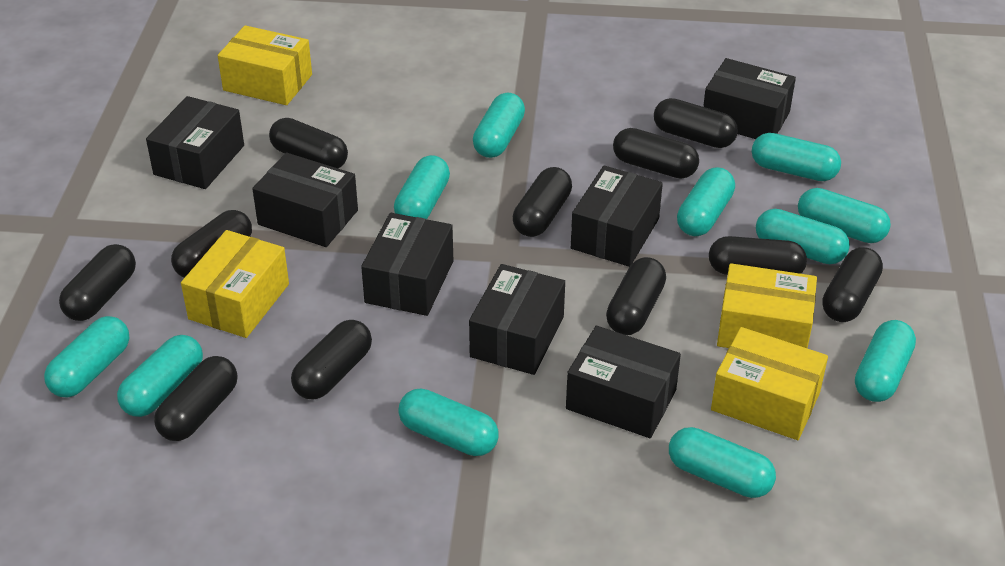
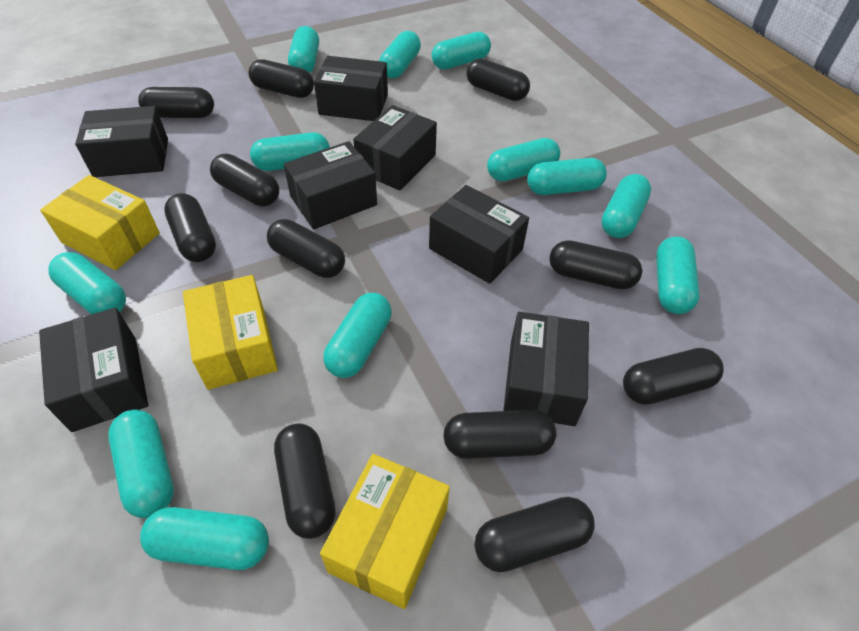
turquoise capsule: [44,316,129,397] [117,335,203,417] [394,155,450,219] [398,389,499,456] [473,93,525,158] [669,427,776,498] [677,167,735,236] [752,133,841,181] [756,209,850,264] [798,188,891,243] [855,320,916,402] = 11 -> [48,252,126,314] [108,410,174,518] [140,507,269,570] [250,132,330,171] [288,26,319,73] [323,293,392,378] [379,31,421,78] [432,32,491,69] [487,138,560,182] [527,158,607,195] [601,174,651,238] [656,237,700,314] = 12
yellow box: [181,230,289,338] [218,25,312,105] [711,327,828,440] [717,263,817,348] = 4 -> [40,175,160,270] [183,275,278,390] [320,454,450,609] = 3

